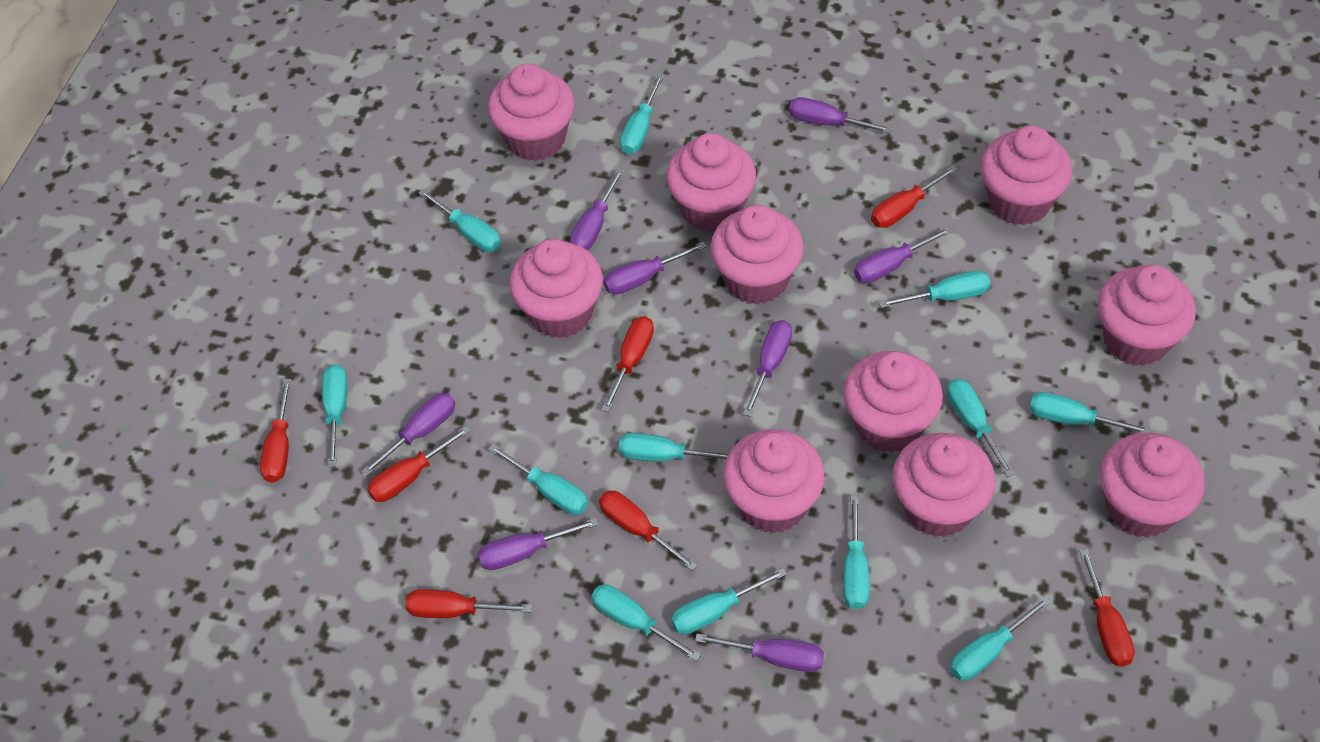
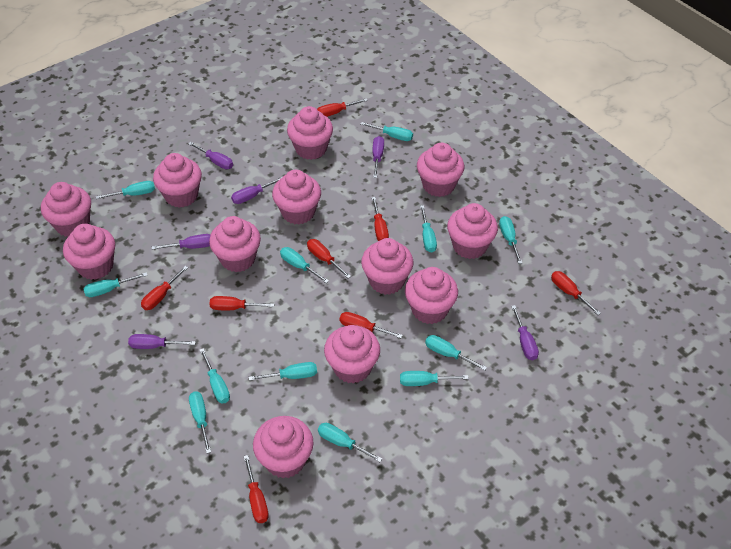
pink cupcake: [488,63,575,161] [509,239,603,338] [666,133,756,232] [710,205,804,305] [723,429,825,534] [843,351,943,453] [892,433,995,537] [980,126,1072,225] [1098,265,1196,366] [1100,433,1205,538] = 10 -> [41,182,91,237] [63,223,115,280] [153,153,202,208] [209,216,261,272] [253,416,314,478] [272,170,321,224] [287,106,333,160] [324,325,380,383] [361,238,414,295] [405,267,458,324] [417,143,464,197] [447,203,498,259] = 12
purple screwdriver: [361,393,455,476] [478,518,599,570] [570,169,624,250] [603,241,707,295] [695,634,824,672] [743,320,792,417] [789,97,893,134] [854,227,952,283] = 8 -> [128,334,196,349] [152,234,210,250] [188,142,233,169] [231,177,282,204] [373,136,384,178] [511,305,539,360] = 6
red screwdriver: [260,379,291,483] [367,426,471,502] [405,589,532,618] [599,491,698,571] [602,316,654,412] [871,165,958,228] [1080,549,1135,667] = 7 -> [141,266,188,310] [209,296,274,310] [244,455,269,523] [307,239,351,278] [317,98,368,117] [340,312,403,338] [372,197,389,241] [551,271,601,315] = 8

